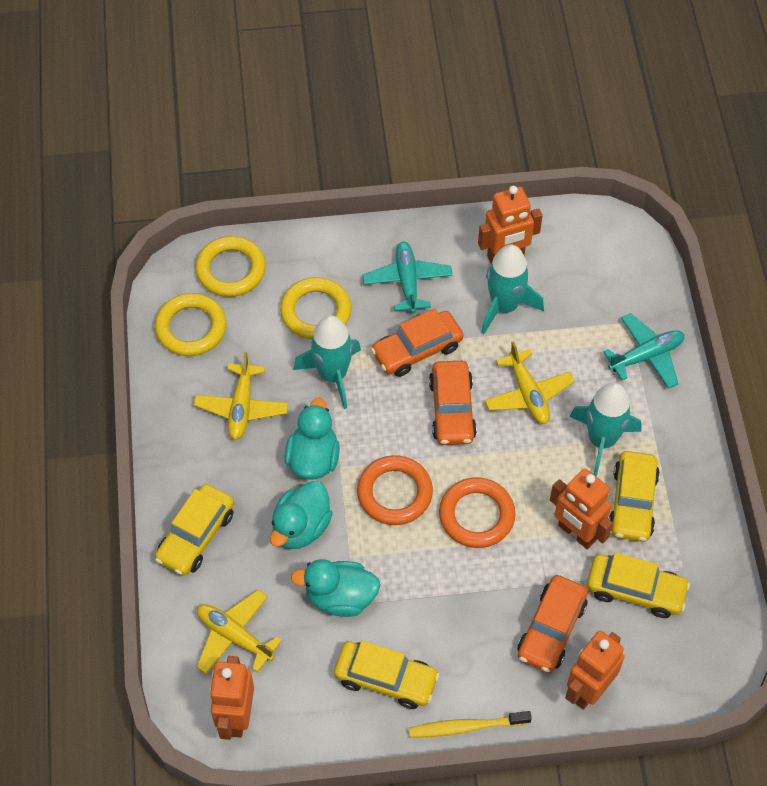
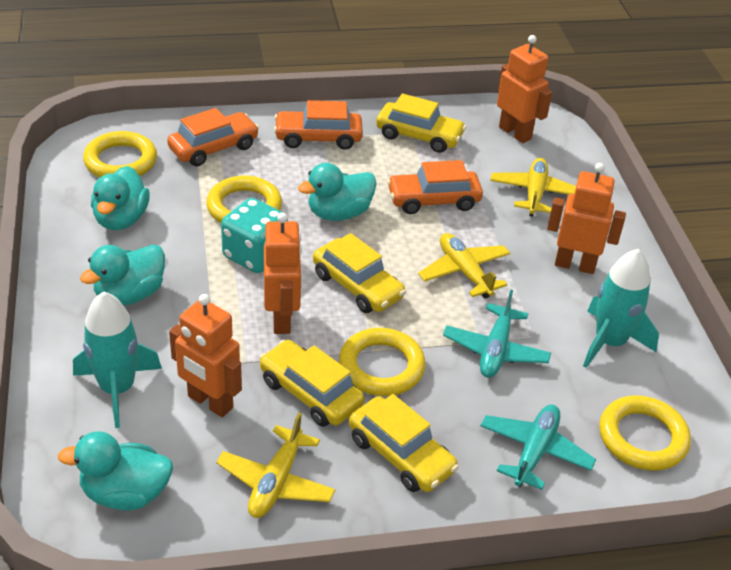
orange ring: [357,455,433,525] [439,477,516,548] = 2 -> none = 0
turquoise dice: none = 0 -> [221,198,288,273] = 1
turquoise duck: [270,481,333,549] [284,398,340,479] [291,559,380,617] = 3 -> [58,431,173,511] [80,244,165,305] [91,166,150,230] [298,163,377,221] = 4
turquoise rocket: [293,315,361,409] [481,245,544,334] [570,383,641,477] = 3 -> [73,291,162,428] [583,249,659,368] = 2
yellow ring: [155,293,227,356] [196,236,266,297] [280,277,352,340] = 3 -> [83,131,157,177] [206,176,282,223] [339,328,426,396] [599,395,691,471] = 4
yellow toothbrush: [408,711,532,738] = 1 -> none = 0

